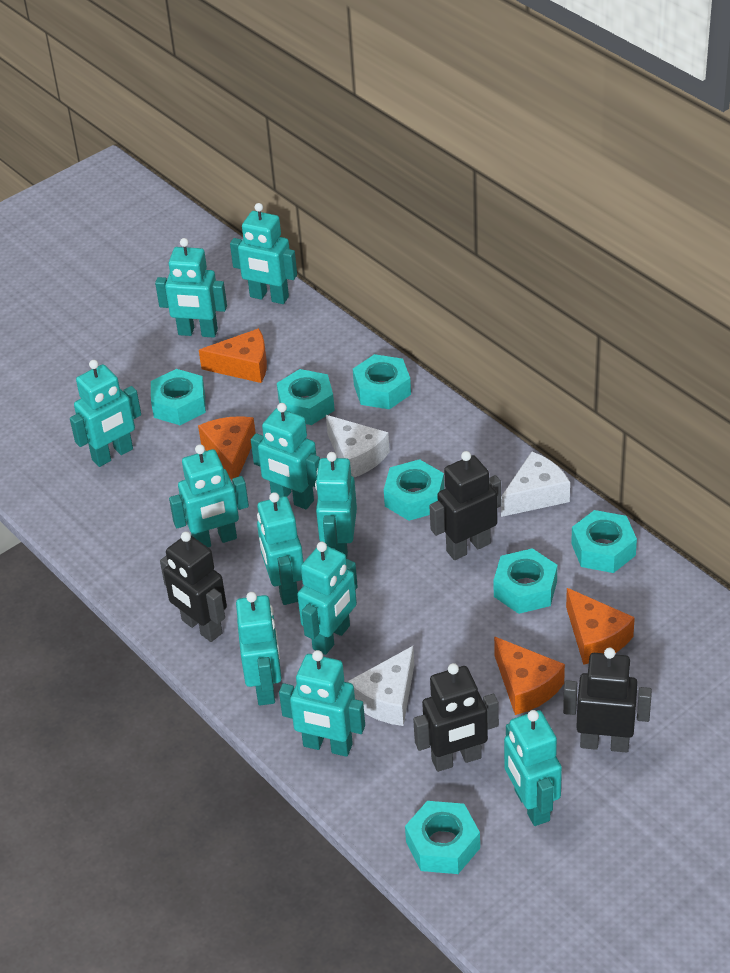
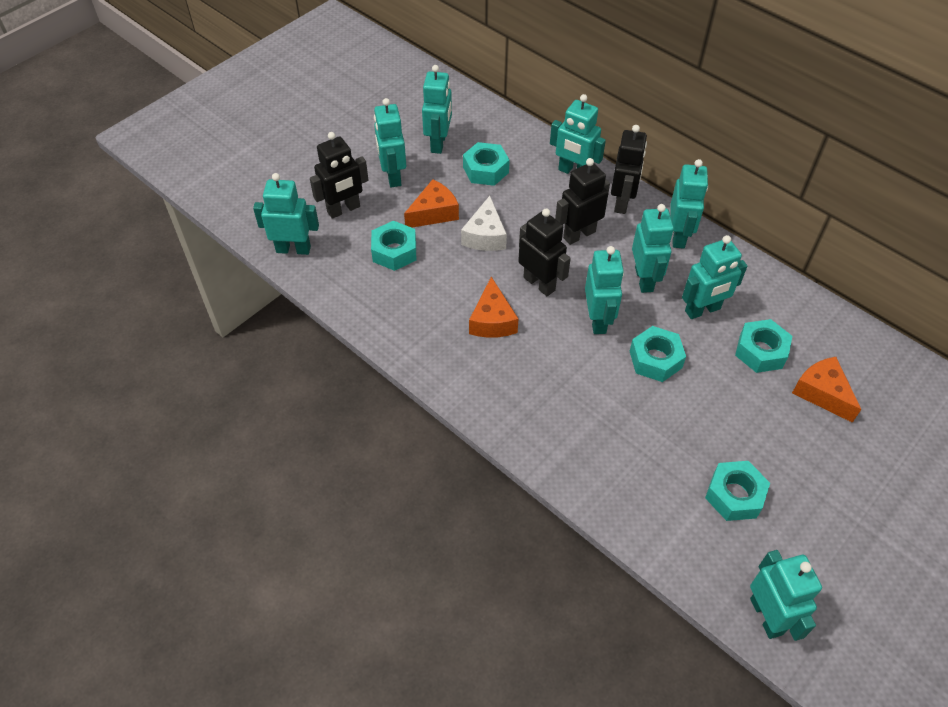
orange cheese: [198,416,256,480] [199,328,267,383] [494,636,565,715] [566,588,635,665] = 4 -> [404,179,459,228] [469,277,518,338] [792,357,861,423] = 3
turquoise nut: [151,369,206,425] [277,369,335,425] [353,354,411,409] [384,459,444,521] [405,801,480,874] [494,548,557,614] [571,510,637,573] = 7 -> [371,221,416,271] [463,142,510,186] [630,326,686,382] [705,461,770,521] [735,319,792,373] = 5
turquoise robot: [70,360,141,467] [155,238,227,338] [169,444,249,547] [230,203,297,304] [236,592,281,705] [251,403,320,509] [257,492,303,605] [279,650,365,757] [297,542,358,655] [315,452,357,559] [504,710,562,826] = 11 -> [253,173,319,255] [374,98,406,187] [422,65,452,154] [550,94,606,174] [585,246,624,334] [632,204,674,293] [670,159,708,249] [682,235,747,319] [750,550,822,641] = 9
white cheese: [326,415,390,477] [348,646,414,726] [501,452,570,517] = 3 -> [461,196,507,251] = 1

